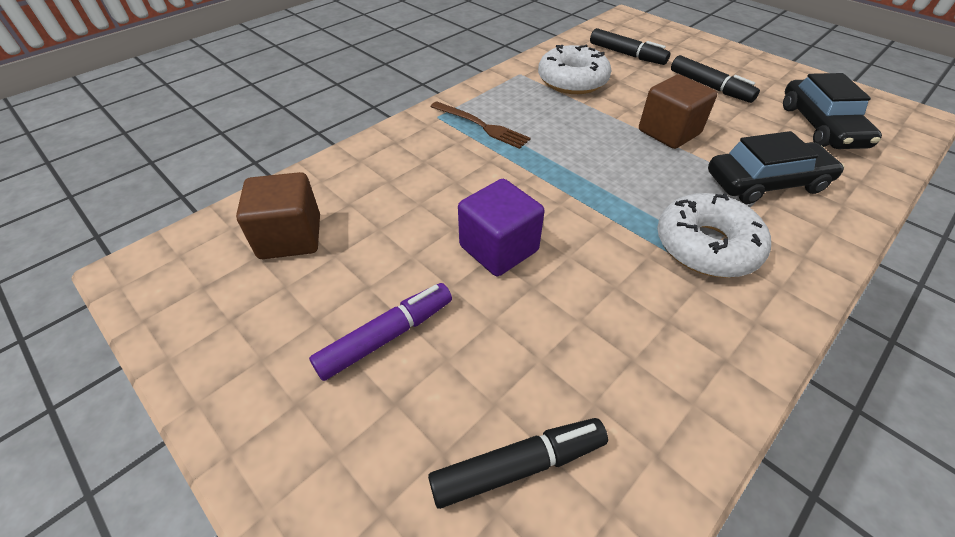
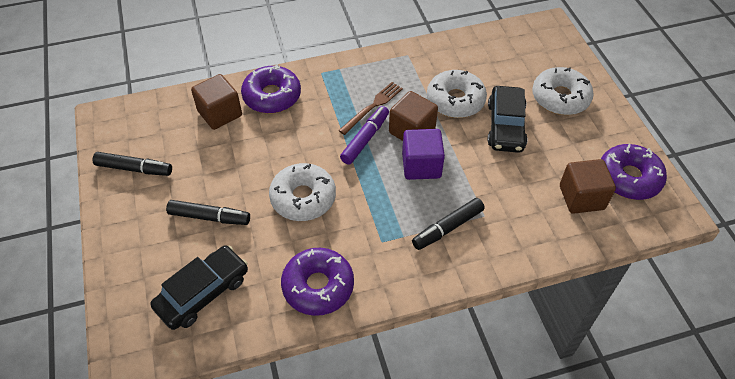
brown cube: [236,172,320,259] [639,74,717,149] = 2 -> [191,74,242,130] [389,91,438,141] [560,159,616,214] = 3
purple donut: none = 0 -> [241,65,301,114] [281,248,354,316] [601,144,667,200] = 3
white donut: [538,44,612,94] [657,193,771,278] = 2 -> [269,163,336,221] [427,70,487,118] [532,67,594,115] = 3

